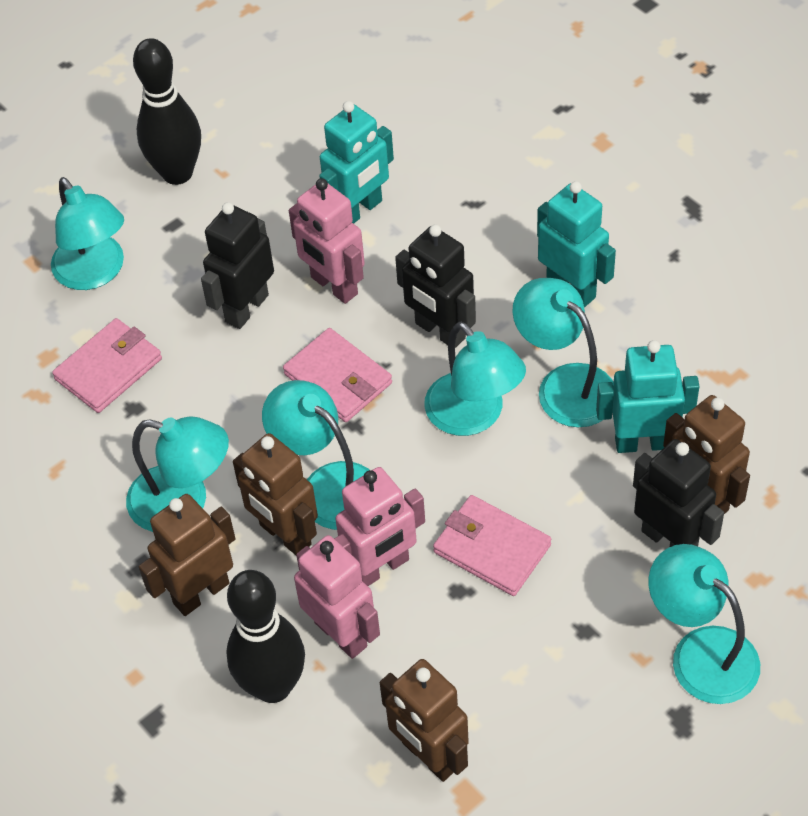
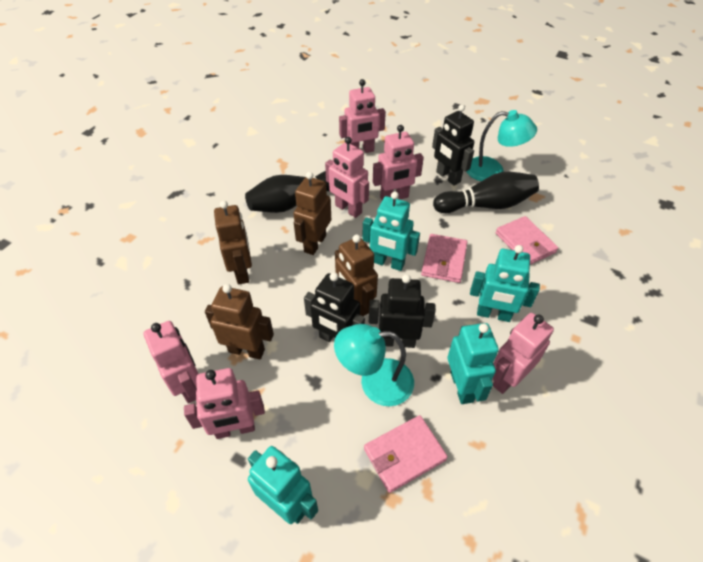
pink robot: [289,178,365,304] [294,535,380,659] [334,467,425,586] = 3 -> [144,321,198,404] [184,368,265,439] [325,137,369,218] [339,79,386,153] [373,125,424,200] [492,313,554,394] = 6
turquoise lamp: [51,177,124,290] [126,416,229,532] [262,380,370,530] [424,322,526,436] [512,278,614,427] [649,544,760,704] = 6 -> [334,324,414,406] [466,110,537,181] = 2
turquoise robot: [319,101,394,224] [537,181,616,307] [596,340,700,453] = 3 -> [248,446,318,524] [362,192,420,271] [447,323,499,404] [470,245,540,322] = 4

